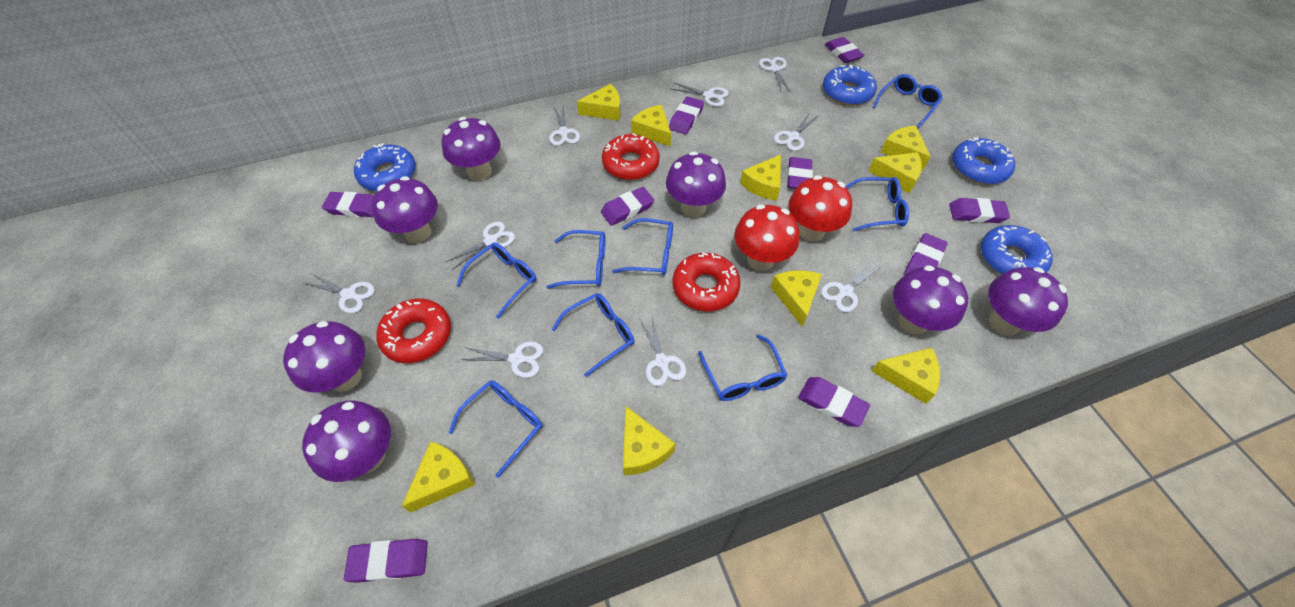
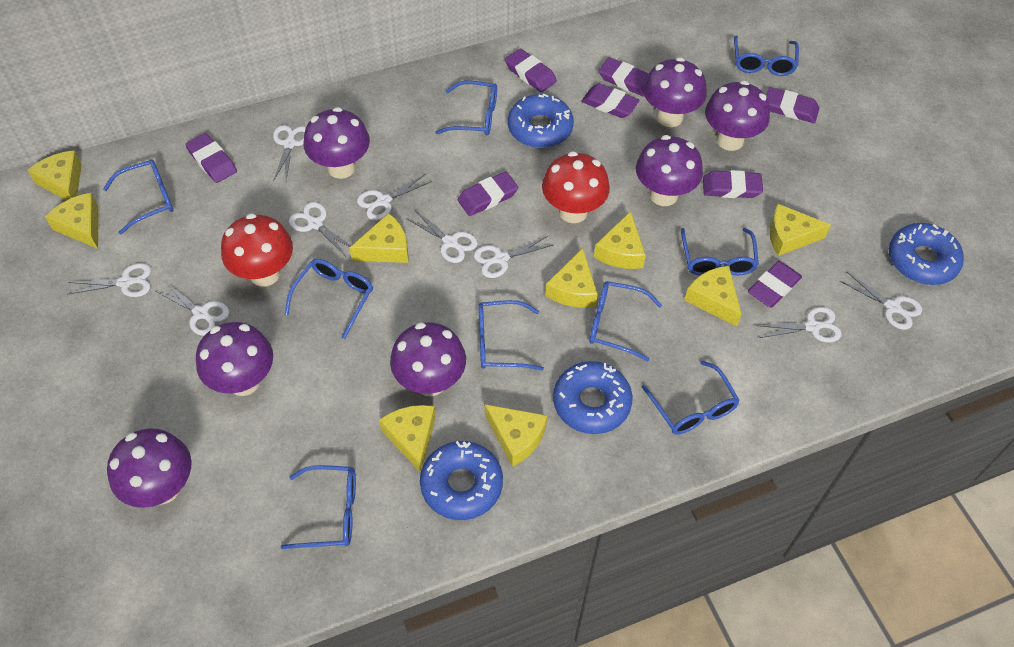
blue glasses: [449,380,543,478] [456,242,536,319] [547,230,606,289] [551,293,634,377] [612,218,673,275] [698,334,787,401] [845,177,909,231] [873,74,943,129] = 8 -> [103,159,173,235] [281,465,356,549] [285,259,373,339] [435,81,497,136] [478,300,544,371] [589,281,662,361] [642,360,740,435] [681,228,759,275] [734,36,799,76] = 9
purple eraser: [322,191,374,217] [344,539,428,583] [601,187,654,226] [669,96,704,134] [787,157,813,189] [798,377,870,427] [825,37,865,63] [904,233,947,274] [949,198,1010,223] = 9 -> [185,133,237,183] [458,172,518,216] [505,48,557,92] [581,84,640,118] [599,57,649,97] [703,170,763,198] [748,261,802,307] [766,87,820,123] = 8
red donut: [376,299,451,363] [602,133,660,180] [673,253,741,311] = 3 -> none = 0

